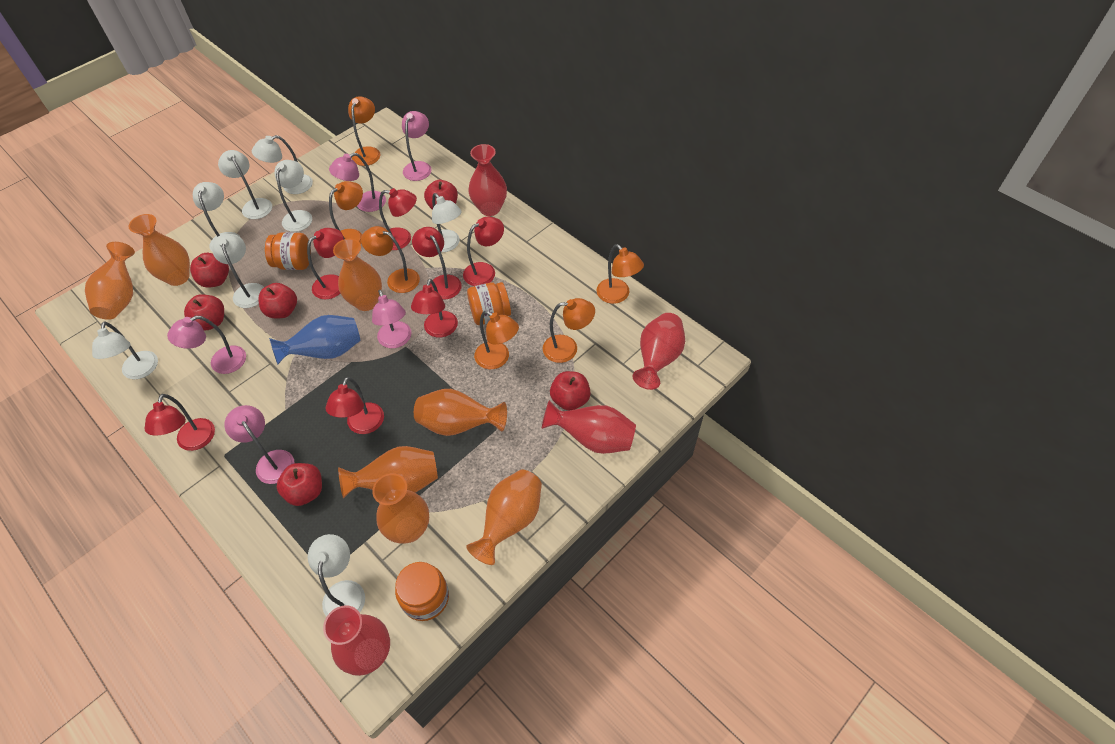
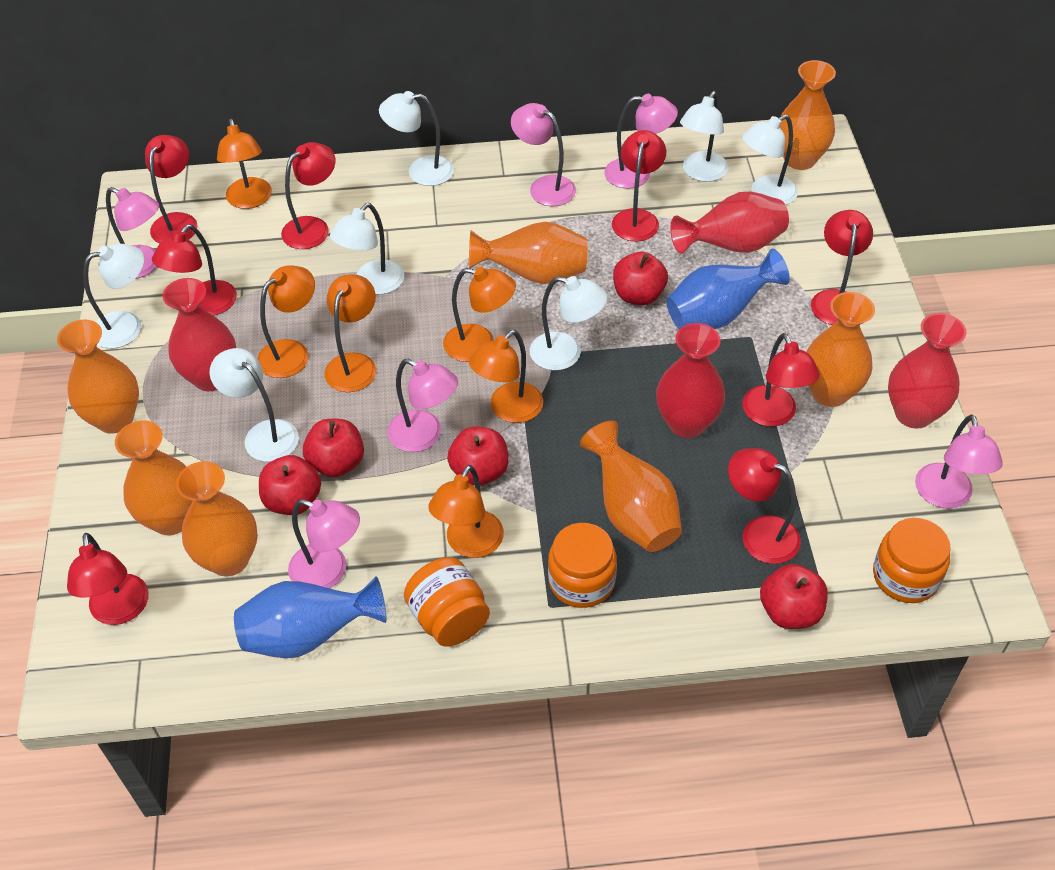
blue vase: [269,315,360,364] = 1 -> [234,576,386,658] [666,249,790,329] = 2
pink lamp: [167,316,246,374] [225,405,294,484] [329,153,386,212] [372,290,411,348] [402,111,431,181] = 5 -> [106,187,159,279] [288,499,360,589] [387,359,458,452] [511,103,576,206] [604,94,678,189] [915,414,1003,509] = 6
red apple: [184,294,224,331] [190,253,229,288] [258,283,297,318] [277,463,322,506] [424,180,458,210] [550,371,591,411] = 6 -> [259,455,321,515] [303,419,364,477] [447,427,509,486] [613,252,668,305] [760,564,828,629] = 5
red lamp: [145,394,215,451] [307,228,344,299] [325,377,384,434] [379,188,417,250] [411,279,458,338] [412,227,462,300] [463,216,504,286] = 7 -> [67,533,149,625] [145,135,197,243] [152,224,237,316] [281,142,336,249] [612,130,666,242] [728,448,801,564] [742,333,820,427] [811,210,873,325] = 8
white lamp: [92,322,158,379] [193,182,240,252] [212,234,264,308] [218,150,272,219] [252,135,313,194] [274,160,312,232] [308,534,365,617] [432,193,462,252] = 8 -> [83,244,144,349] [210,348,299,462] [330,203,404,295] [379,91,454,186] [530,276,607,371] [680,91,728,182] [742,114,798,205] = 7

